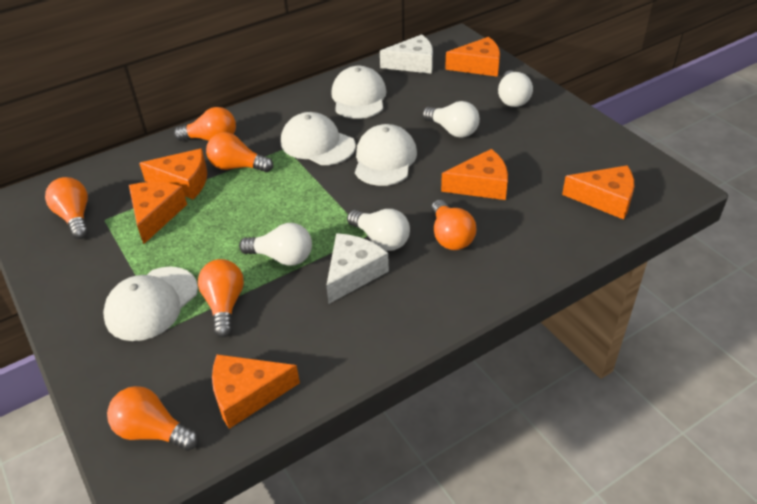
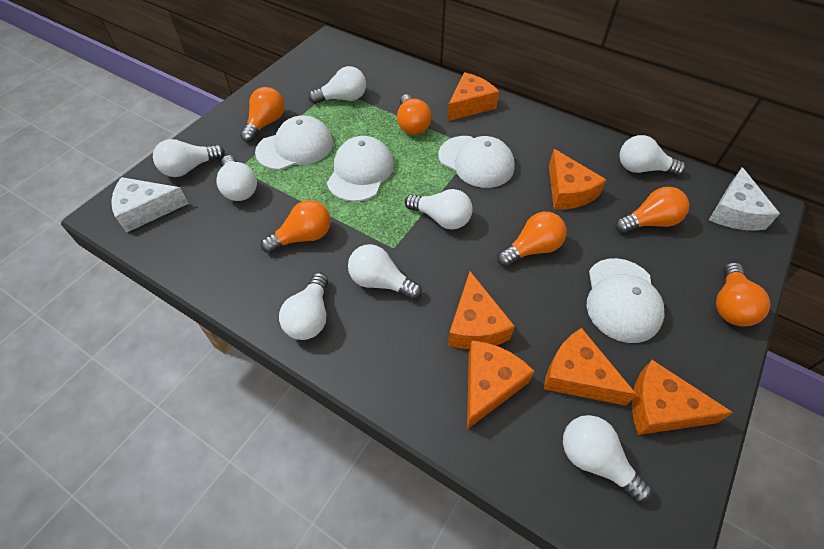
white light bulb: [239,223,312,266] [347,209,410,251] [422,101,480,138] [498,70,533,107] = 4 -> [153,139,225,177] [216,155,257,201] [279,273,328,340] [308,66,366,104] [348,244,422,300] [405,189,472,229] [563,415,652,503] [619,135,686,176] = 8

